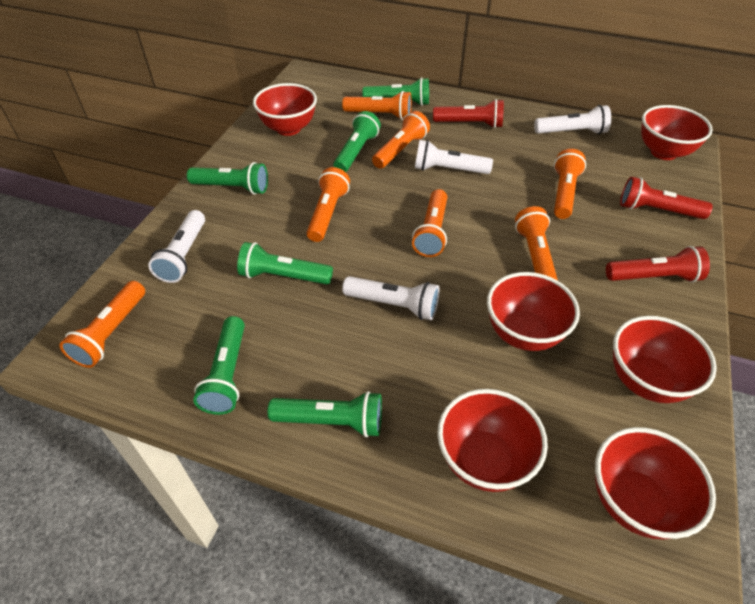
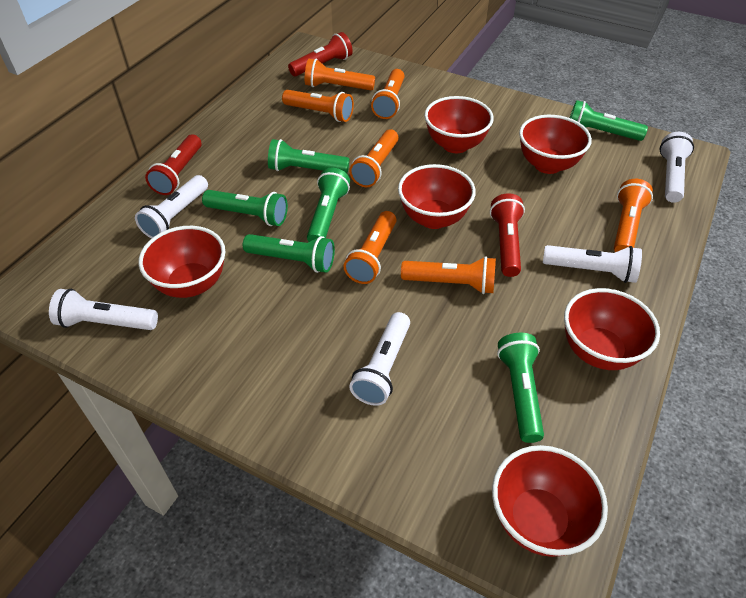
white flashlight: [148,210,205,283] [342,276,439,320] [415,140,493,174] [534,105,611,134] = 4 -> [49,289,158,330] [135,175,208,238] [349,312,410,406] [543,245,642,283] [660,132,694,203] = 5

